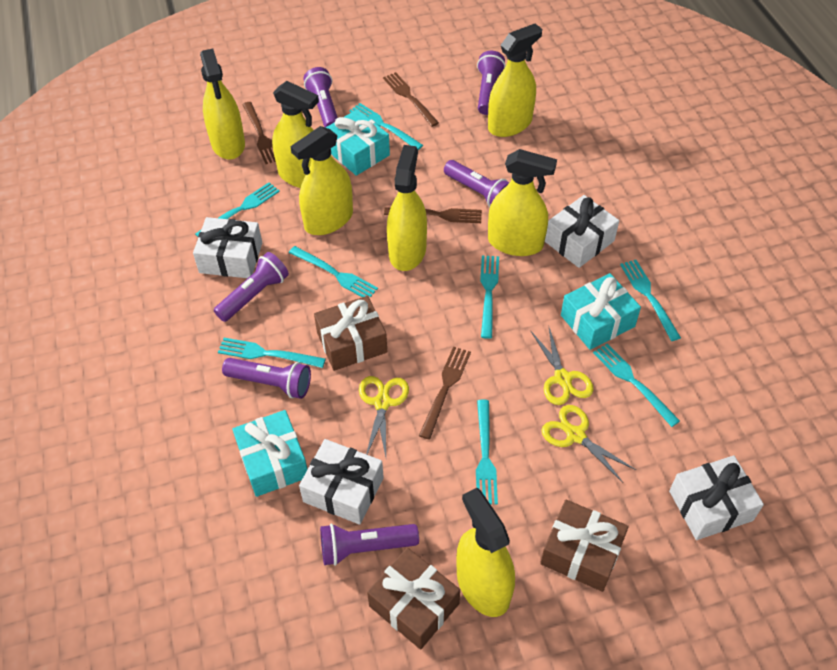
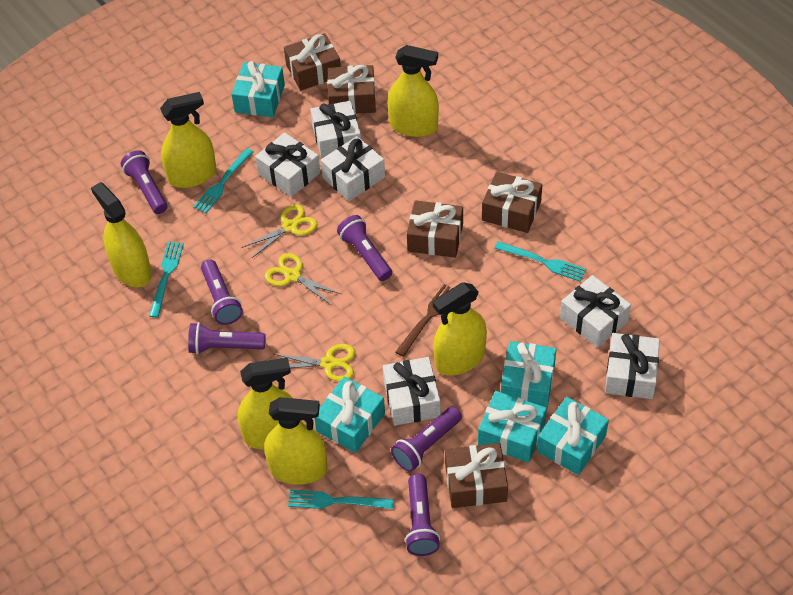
brown fork: [242,102,276,164] [383,72,439,127] [384,207,482,223] [419,346,471,440] = 4 -> [396,284,450,357] = 1
brown gift: [314,296,387,371] [367,548,460,649] [540,500,629,592] = 3 -> [284,33,341,91] [327,65,376,114] [407,200,463,258] [445,443,508,508] [482,172,542,233] = 5
turquoise fork: [195,182,280,237] [218,338,326,368] [289,246,378,297] [349,103,423,150] [476,400,498,504] [480,255,499,339] [593,343,680,427] [620,260,681,341] = 8 -> [149,242,184,318] [193,148,253,213] [288,490,394,509] [494,241,586,282] = 4
turquoise gift: [233,410,308,497] [325,109,390,176] [561,273,641,350] = 3 -> [231,61,285,117] [314,377,385,453] [478,391,547,463] [501,341,556,408] [537,397,609,475] = 5
white gift: [193,217,262,278] [299,439,384,525] [545,195,619,268] [669,455,764,540] = 4 -> [255,132,320,197] [310,101,361,159] [321,136,385,201] [383,357,441,426] [560,275,631,348] [605,333,660,399] = 6
yellow spray bottle: [200,48,245,160] [272,81,319,188] [291,126,353,235] [387,145,427,271] [456,488,515,617] [488,24,542,137] [488,149,557,256] = 7 -> [91,182,152,287] [160,92,217,188] [238,358,293,450] [264,397,328,485] [388,45,439,137] [433,282,487,376] = 6

